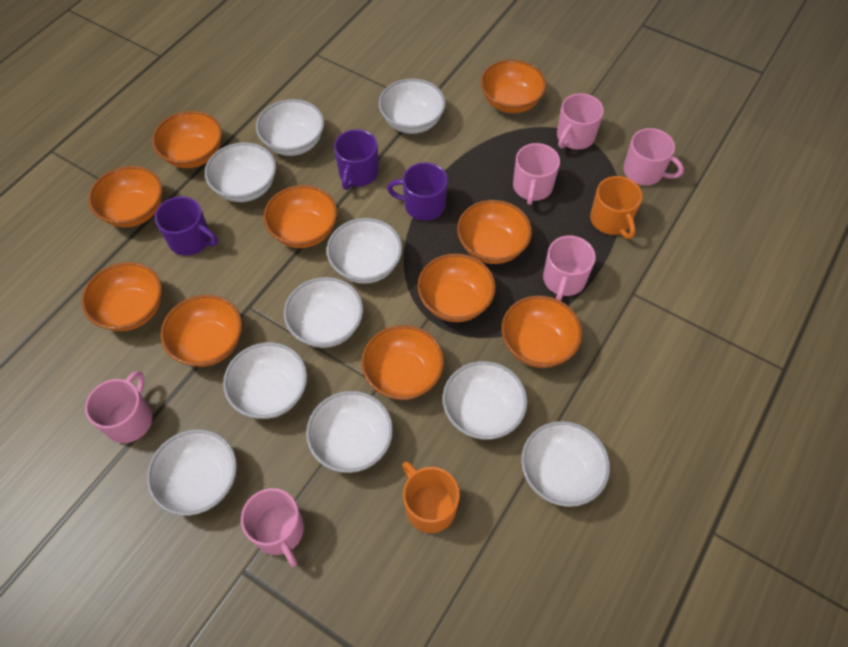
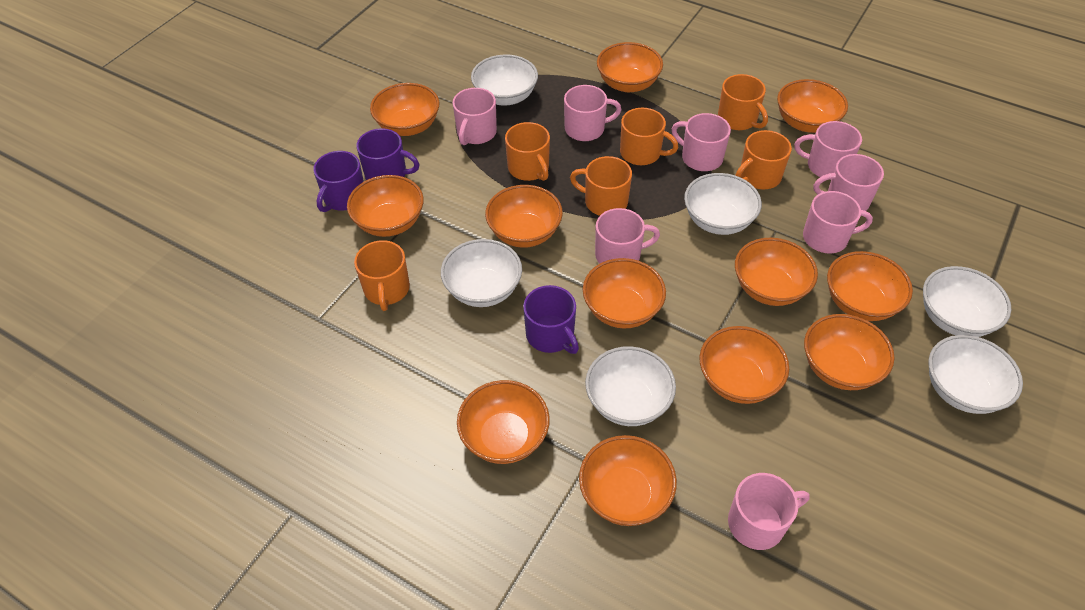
orange bowl: [82,262,162,331] [88,166,162,227] [152,111,222,168] [161,294,242,367] [263,185,337,248] [362,325,444,400] [417,253,496,322] [457,200,532,264] [480,60,547,113] [502,296,582,368] = 10 -> [347,175,424,237] [370,83,440,136] [457,380,550,464] [485,185,563,248] [579,435,677,526] [583,258,666,329] [597,42,663,92] [700,326,789,404] [735,238,818,306] [777,79,848,133] [804,314,895,390] [827,251,913,321] = 12
orange mug: [402,462,460,533] [590,176,643,239] = 2 -> [354,240,410,311] [505,122,550,181] [570,156,632,216] [620,108,678,165] [718,74,768,130] [735,130,792,189] = 6
pink mug: [85,371,153,443] [241,488,304,567] [513,143,560,205] [543,236,596,301] [557,93,604,149] [623,128,684,185] = 6 -> [453,88,497,145] [564,85,622,141] [595,208,660,264] [672,113,731,171] [728,473,810,550] [794,121,862,180] [803,191,873,254] [814,154,884,211] = 8
white bowl: [147,429,237,516] [205,142,276,202] [223,342,307,419] [256,99,324,156] [284,277,363,348] [306,391,393,473] [327,218,402,284] [379,78,446,134] [443,361,528,440] [521,421,610,507] = 10 -> [441,239,522,307] [471,55,538,106] [585,346,676,426] [684,173,762,235] [923,266,1011,337] [928,335,1023,414] = 6

